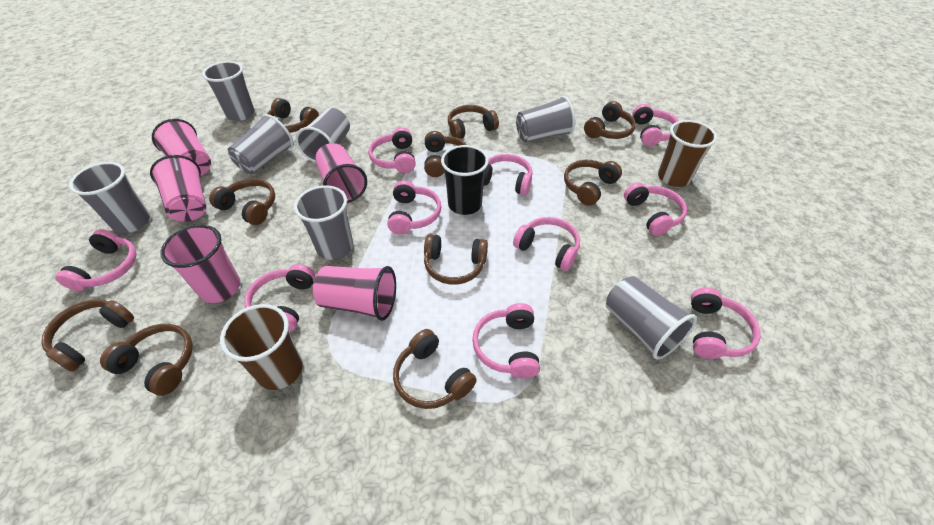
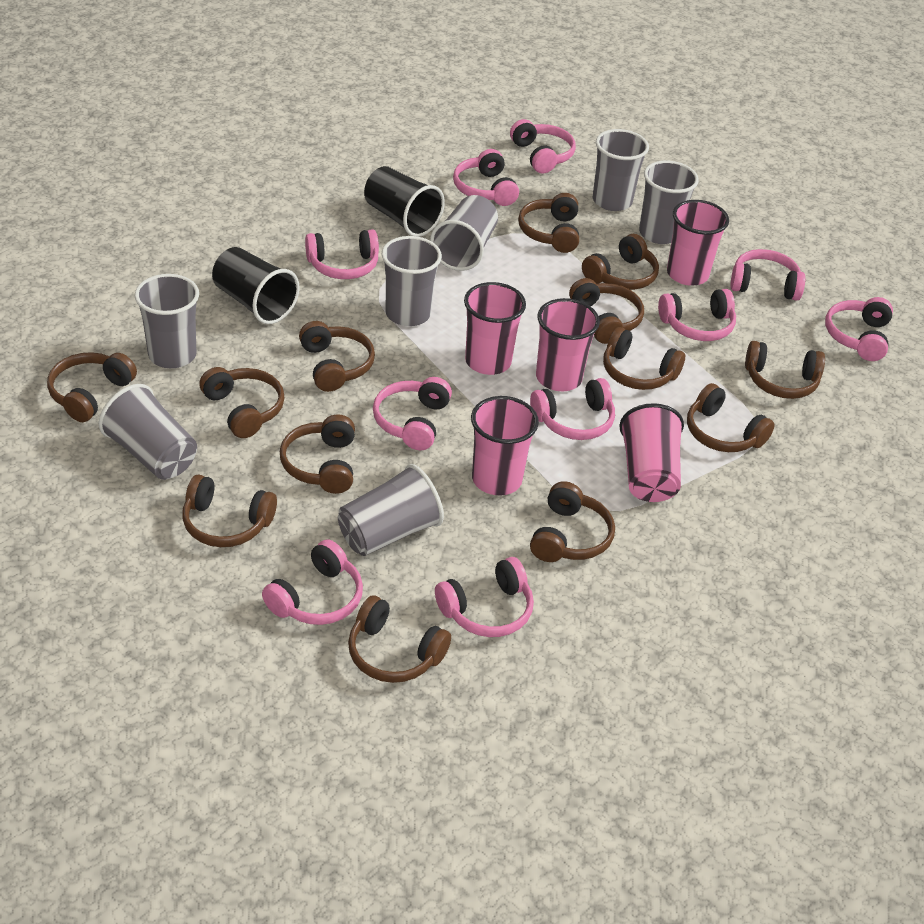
black cup: [441,145,489,215] = 1 -> [212,247,299,324] [364,166,445,237] = 2
brown cup: [220,304,303,390] [658,120,717,187] = 2 -> none = 0
brown headphones: [41,299,134,372] [100,324,193,396] [209,178,275,225] [267,98,319,133] [393,329,477,409] [424,131,467,177] [424,234,488,285] [448,105,499,139] [564,160,622,206] [584,101,636,139] = 10 -> [47,352,137,422] [182,475,277,547] [199,367,285,438] [280,414,355,494] [299,321,375,392] [348,595,451,683] [518,193,579,253] [530,481,615,562] [569,278,644,344] [582,234,659,290] [603,327,685,390] [687,383,775,452] [745,341,825,399] = 13

